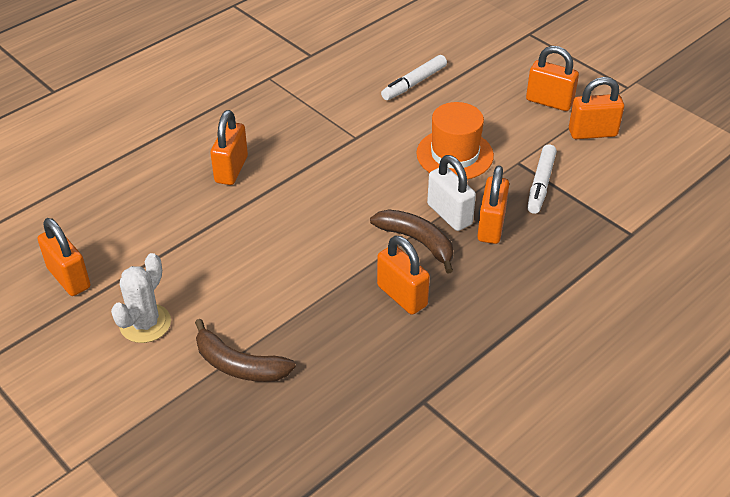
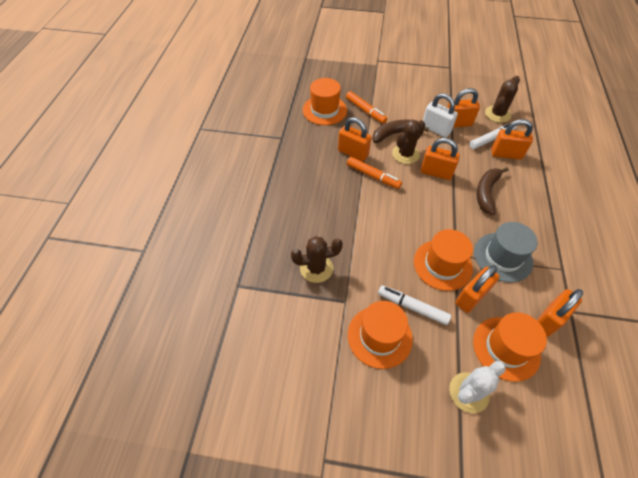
brown cactus: none = 0 -> [291,236,343,283] [392,119,425,164] [485,76,520,123] = 3
grey hat: none = 0 -> [474,222,538,283] = 1
orange hat: [416,102,494,179] = 1 -> [303,78,347,125] [348,301,413,369] [414,229,473,291] [473,312,547,382] = 4
orange marker: none = 0 -> [346,91,388,124] [347,157,402,189] = 2

